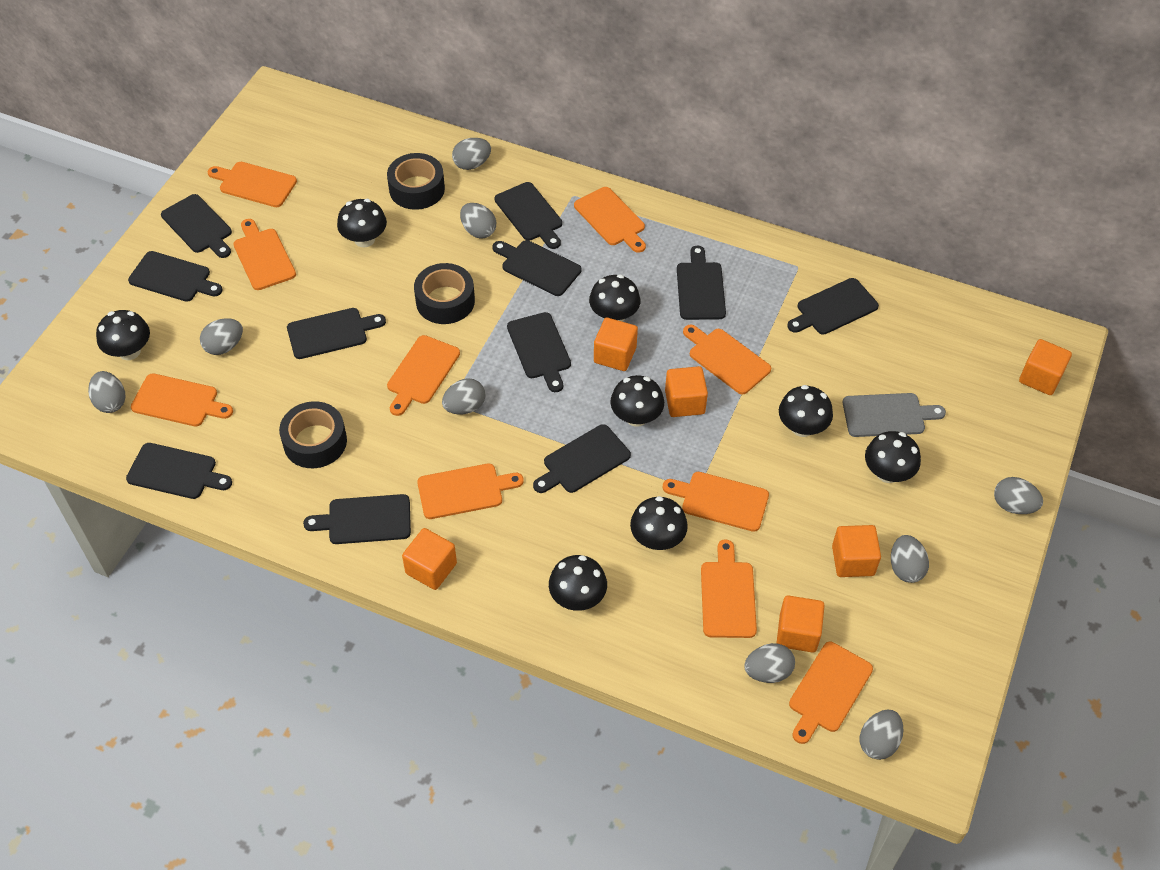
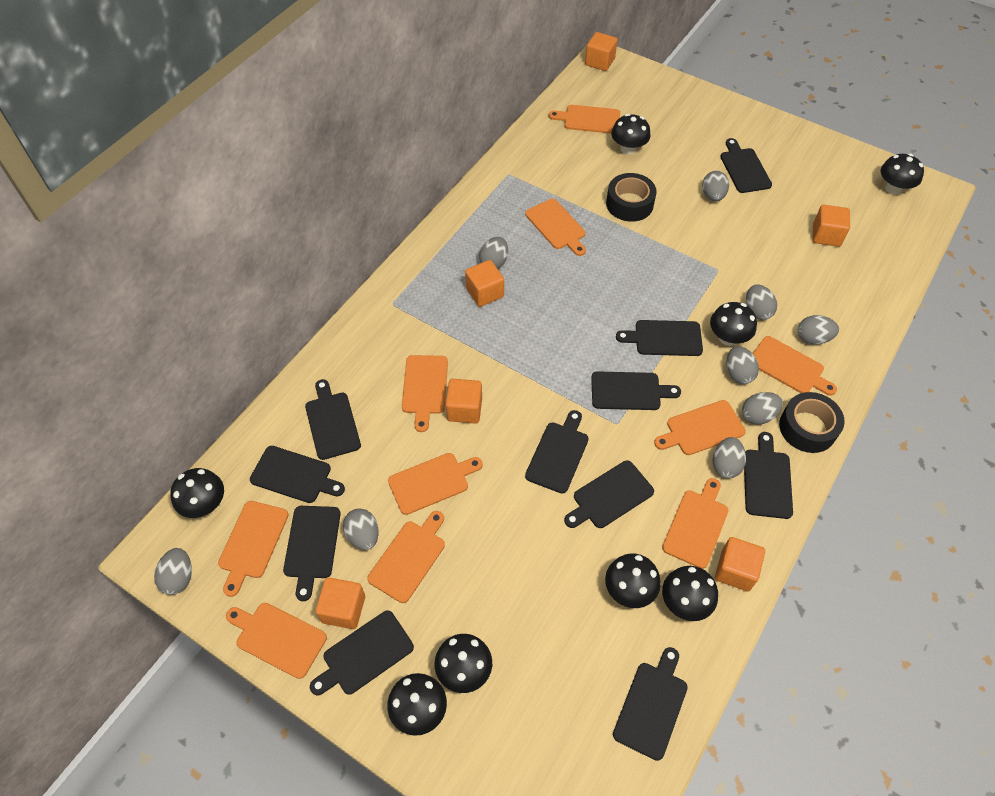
black tape: [279,401,347,468] [387,153,445,210] [414,263,475,324] = 3 -> [606,173,657,222] [779,392,845,453] = 2
grey cutting board: [843,393,946,437] = 1 -> none = 0

